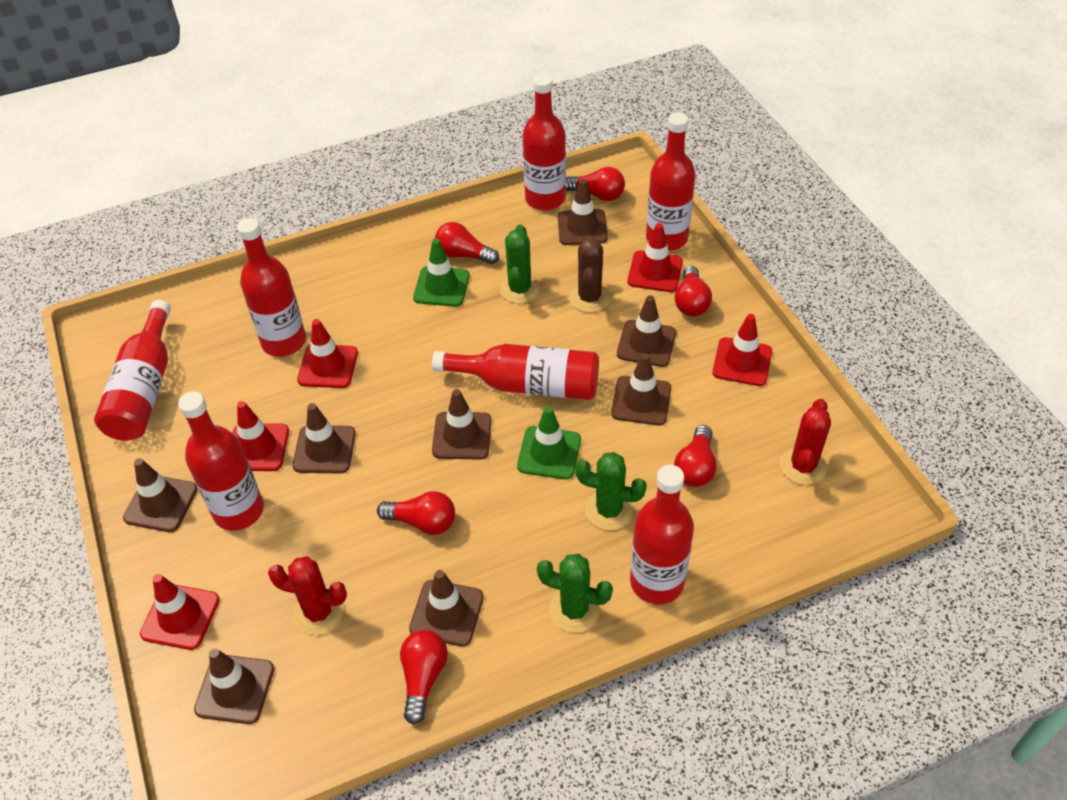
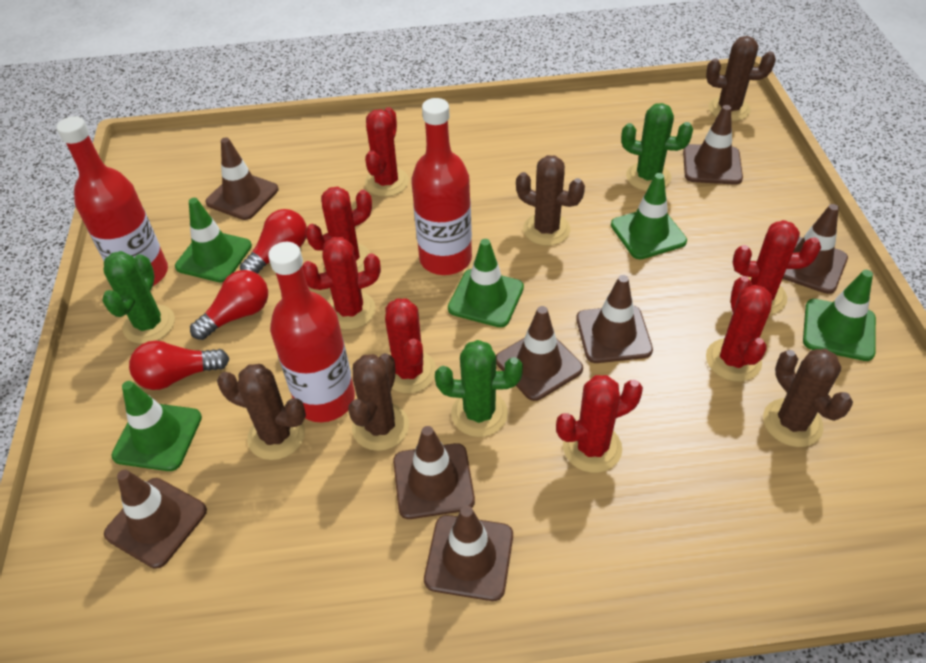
brown cactus: [569,238,610,313] = 1 -> [217,364,306,460] [348,353,409,451] [516,155,585,246] [706,36,776,121] [763,349,853,447] = 5
green traffic cone: [413,239,470,307] [517,406,581,479] = 2 -> [111,381,202,471] [175,198,252,282] [448,239,524,327] [611,173,687,259] [803,270,876,361] = 5
red bottle: [94,300,171,441] [178,391,264,531] [237,218,306,357] [432,344,599,400] [523,74,566,211] [630,465,694,604] [646,112,696,251] = 7 -> [57,116,168,287] [268,242,355,422] [411,98,472,275] = 3
red cactus: [268,556,347,635] [780,399,831,485] = 2 -> [302,237,381,330] [305,186,372,273] [365,107,409,197] [385,298,436,393] [556,375,643,473] [706,276,773,382] [733,220,821,315] = 7
red light bulb: [377,491,455,535] [400,630,448,725] [435,222,499,264] [566,167,625,201] [674,425,717,487] [675,266,712,316] = 6 -> [129,341,230,390] [190,270,268,340] [240,209,307,274] = 3
red traffic cone: [140,574,220,650] [233,401,289,471] [297,319,358,388] [627,223,683,292] [712,314,772,386] = 5 -> none = 0

